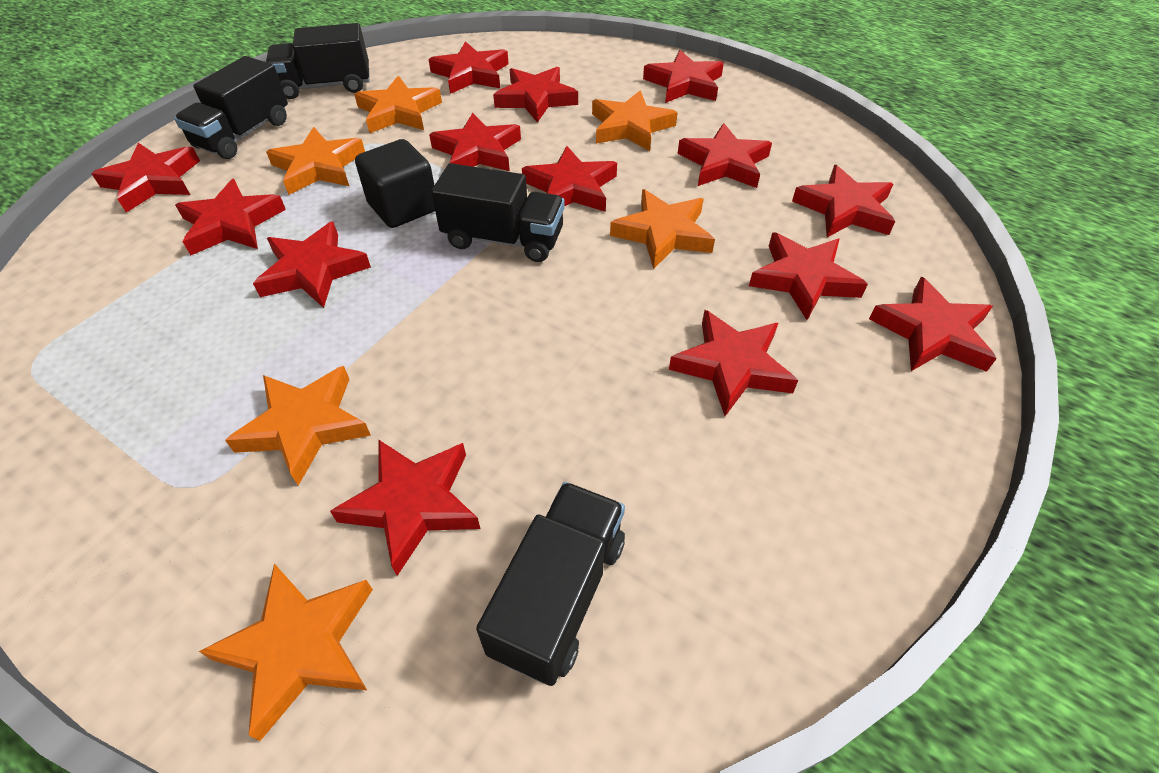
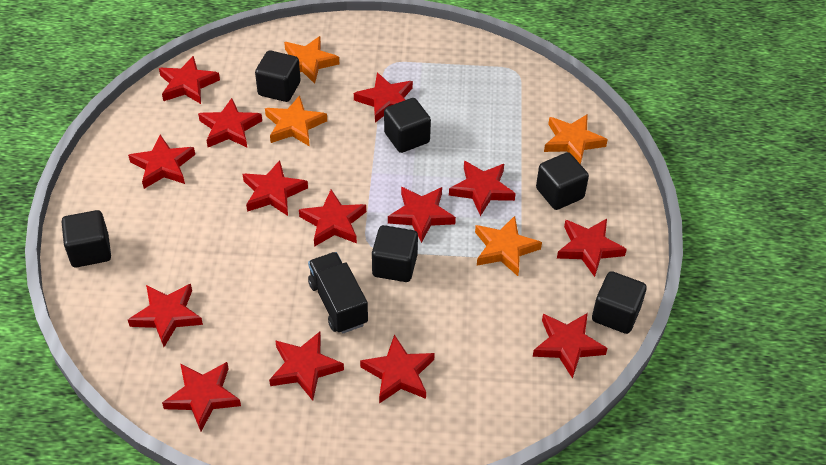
black cube: [355,139,435,228] = 1 -> [62,210,111,267] [255,50,301,102] [372,225,418,282] [384,98,431,153] [536,152,589,210] [592,271,647,334] = 6
black truck: [174,56,288,159] [266,23,369,99] [431,163,565,262] [476,482,625,686] = 4 -> [308,252,368,333] = 1
orange star: [199,564,373,741] [225,366,371,486] [266,127,365,195] [354,76,442,133] [592,90,678,151] [610,189,715,269] = 6 -> [265,95,327,147] [284,36,339,84] [475,216,542,276] [544,114,608,164] = 4

